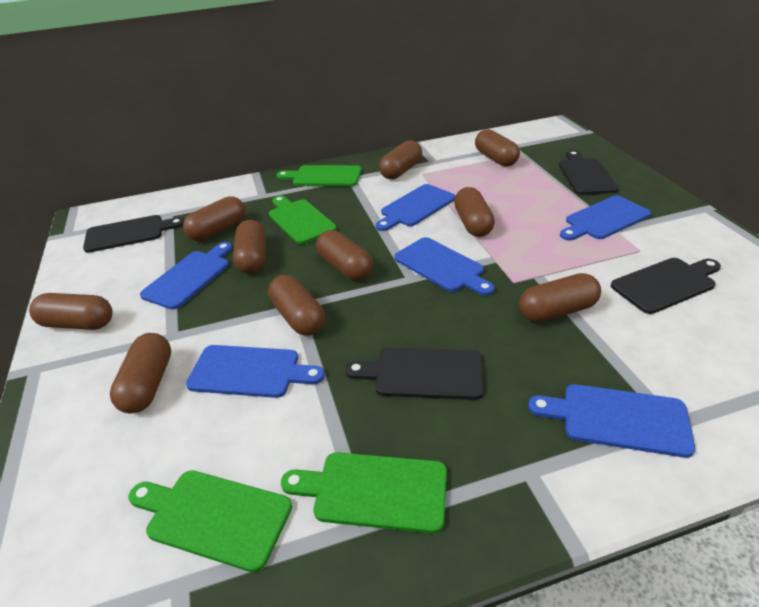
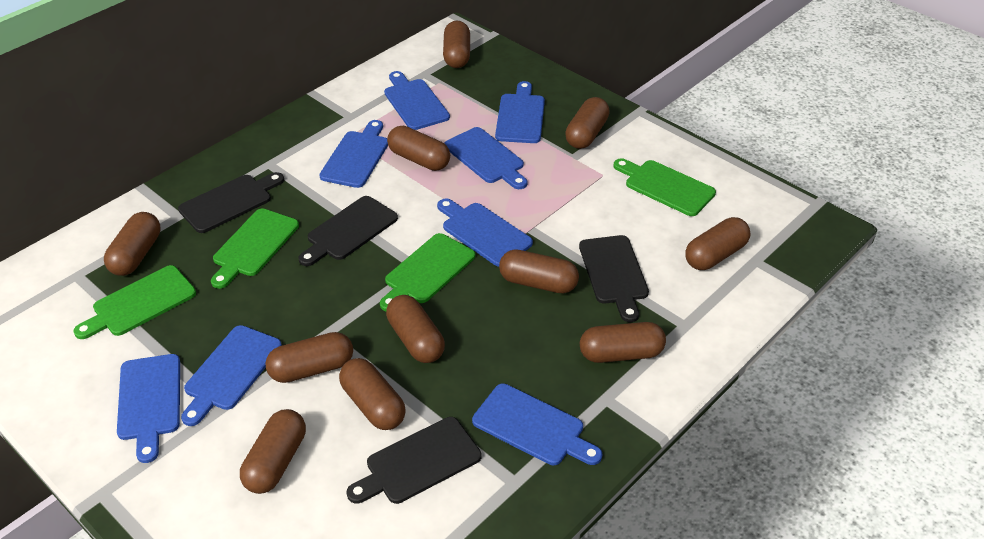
blue cutting board: [140,242,233,310] [186,345,325,398] [376,184,455,231] [394,237,494,296] [528,384,695,458] [560,196,651,240] = 6 -> [117,354,180,463] [181,325,282,426] [319,120,388,188] [384,71,450,130] [437,199,533,267] [444,127,527,189] [472,384,602,465] [495,81,545,143] = 8
brown capsule: [29,293,113,330] [110,333,171,414] [183,196,246,241] [233,220,266,274] [268,275,325,336] [316,230,373,280] [379,140,422,179] [454,187,495,237] [475,129,520,167] [519,273,601,322] = 10 -> [104,212,161,276] [240,409,306,494] [265,332,353,383] [339,358,406,430] [386,295,445,363] [387,126,450,171] [443,21,470,68] [499,249,579,293] [565,97,610,149] [580,322,666,363] [685,217,750,270] = 11

